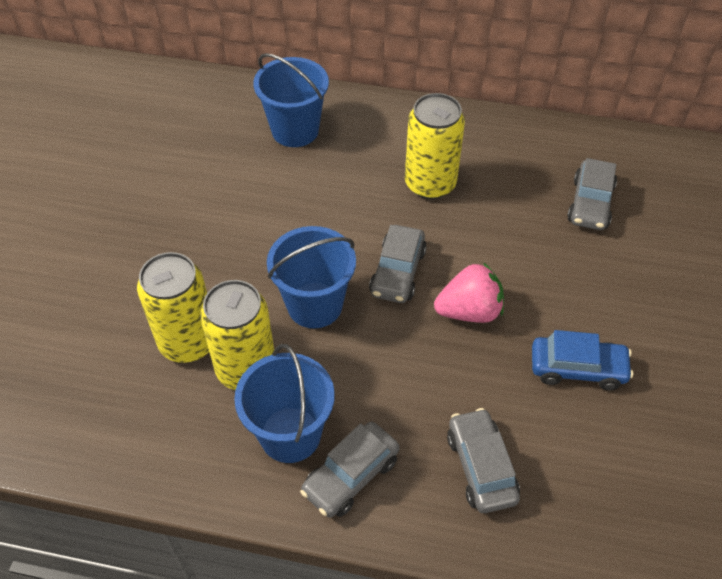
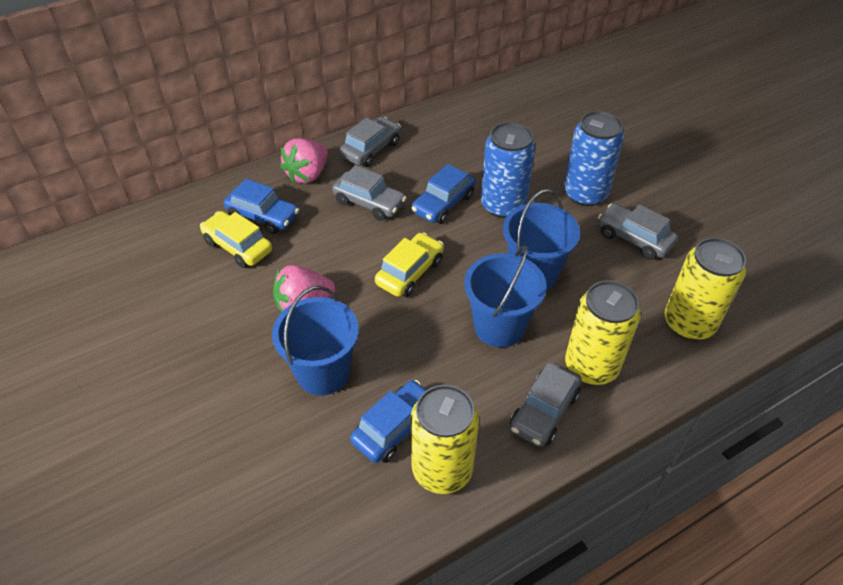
blue can: none = 0 -> [481,122,536,218] [564,111,624,206] = 2
blue car: [532,330,633,390] = 1 -> [224,179,299,234] [350,380,426,463] [411,164,475,224] = 3
pink strawberry: [434,262,504,323] = 1 -> [273,265,335,313] [280,138,328,183] = 2
yellow car: none = 0 -> [200,211,272,268] [375,232,444,297] = 2

